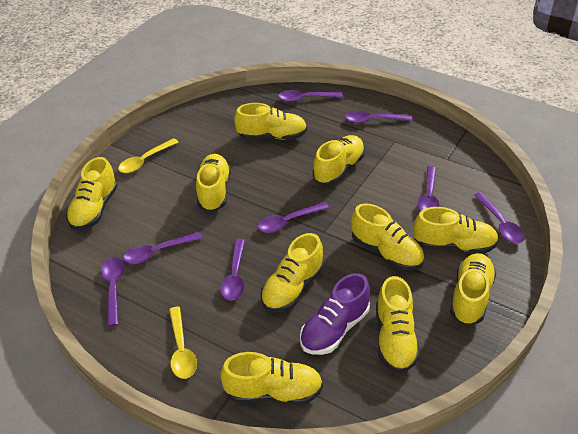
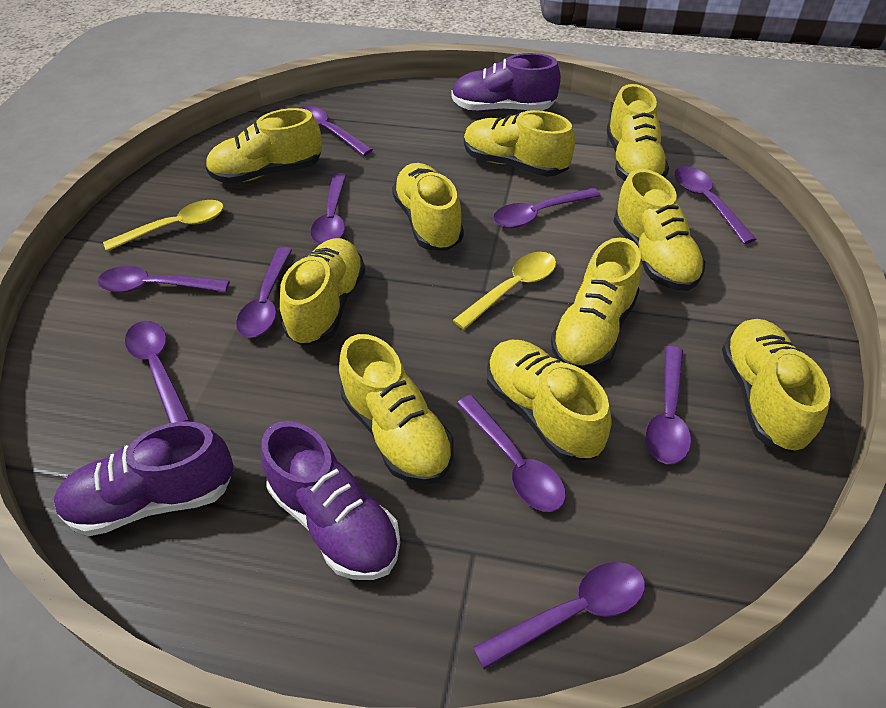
purple shoe: [300,273,370,355] = 1 -> [54,421,234,536] [261,421,400,580] [451,53,561,112] = 3
purple spoon: [101,257,125,326] [123,232,202,264] [220,239,245,300] [258,202,329,233] [278,90,343,102] [345,111,413,123] [418,166,439,212] [474,192,525,243] = 8 -> [97,266,229,292] [125,321,190,423] [236,247,292,338] [299,106,373,156] [310,173,346,245] [457,395,566,512] [473,562,645,669] [493,187,601,228] [645,346,691,464] [675,166,756,244] = 10

